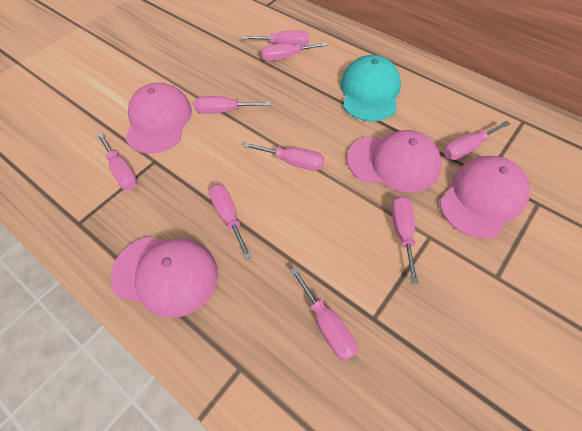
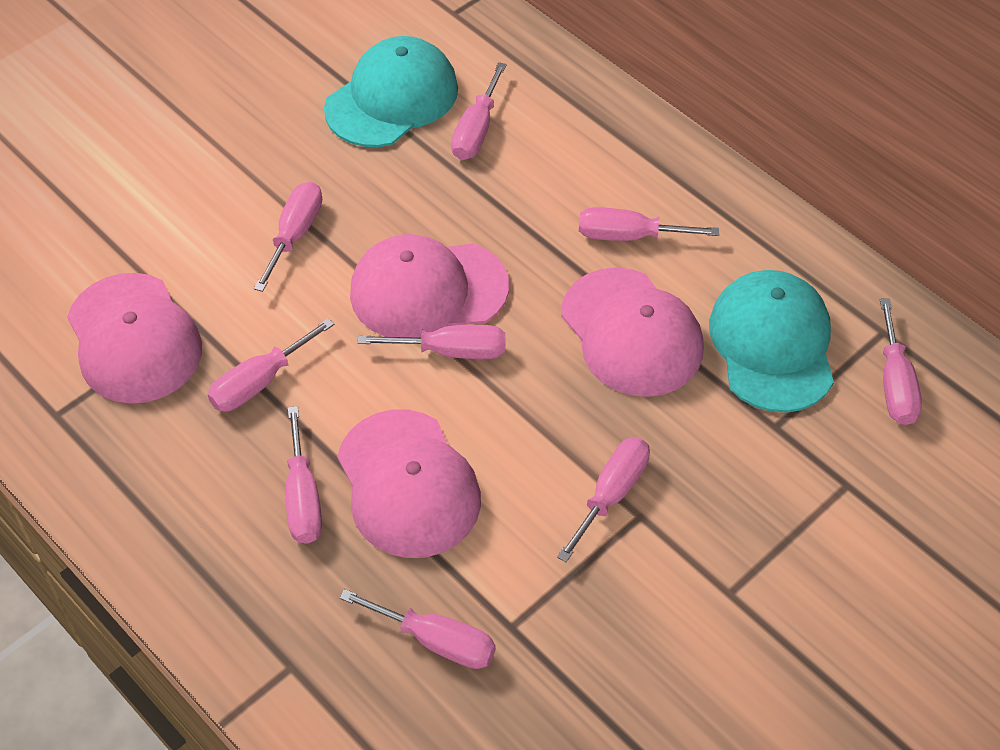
turquoise cap: [341,55,401,121] = 1 -> [324,36,458,147] [709,270,834,413] = 2

